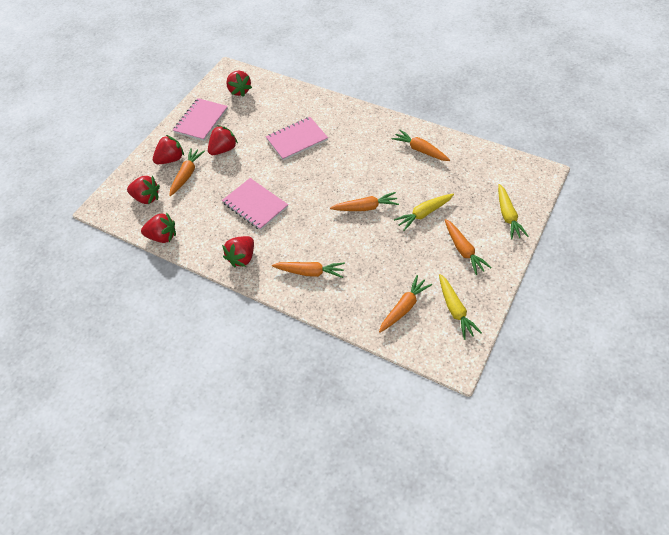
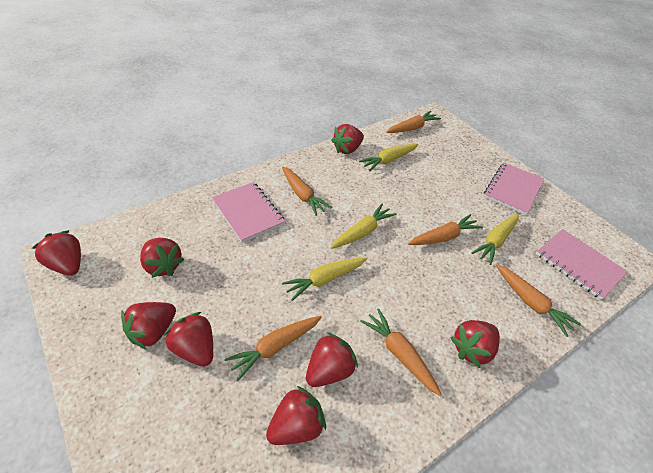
red strawberry: [127,176,160,204] [141,212,176,243] [153,135,184,164] [208,125,238,155] [222,236,254,267] [226,71,252,97] = 6 -> [32,230,81,276] [121,302,176,350] [140,238,185,278] [164,312,213,367] [266,386,326,445] [306,332,358,387] [331,124,364,154] [450,320,500,368] = 8
yellow carrot: [394,194,454,231] [439,274,482,340] [498,184,528,239] = 3 -> [282,257,367,301] [330,203,397,249] [359,144,418,171] [471,214,519,265] = 4

